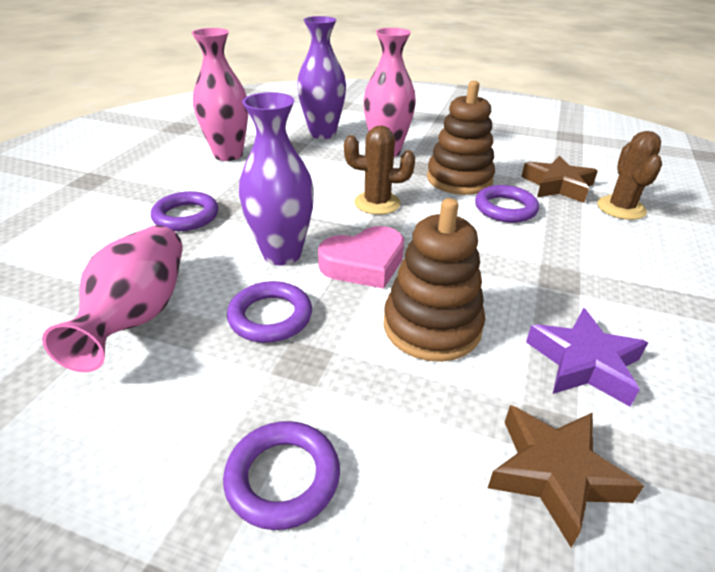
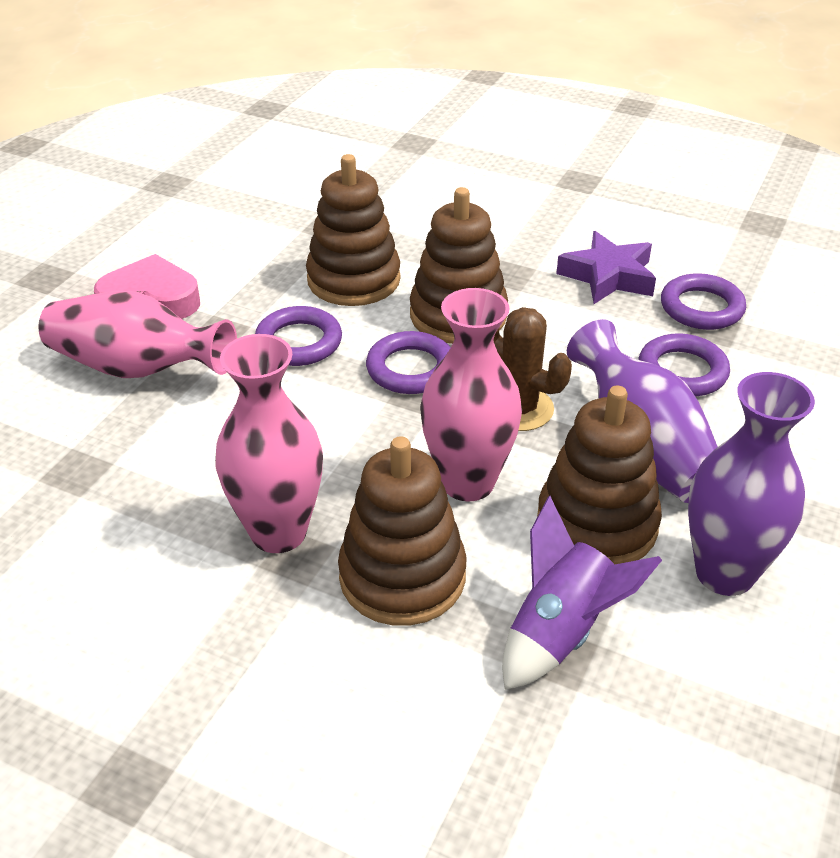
brown cactus: [344,125,415,215] [597,131,662,220] = 2 -> [493,307,572,431] = 1
brown stacking toy: [384,198,485,362] [427,81,495,195] = 2 -> [306,154,401,306] [338,436,467,626] [410,187,508,344] [537,385,662,564] = 4
brown star: [488,405,644,547] [521,156,598,203] = 2 -> none = 0
purple rocket: none = 0 -> [502,496,662,690] = 1

